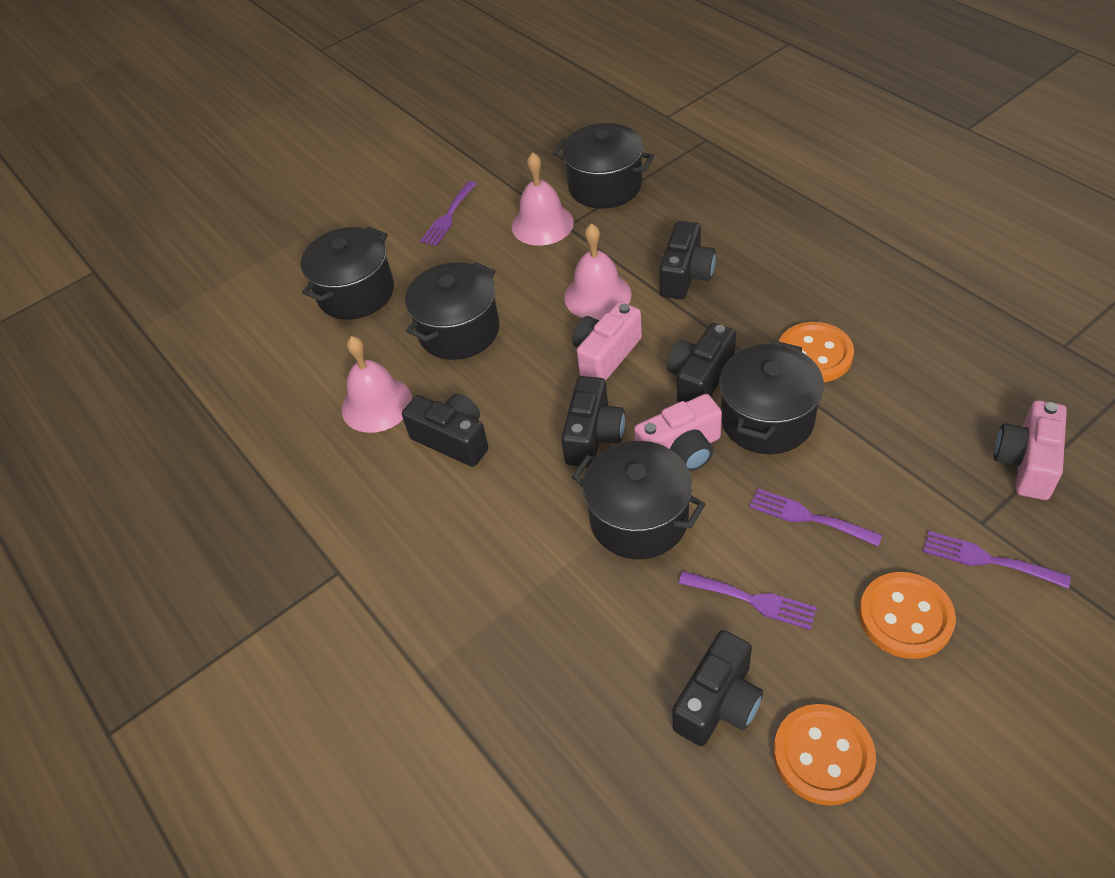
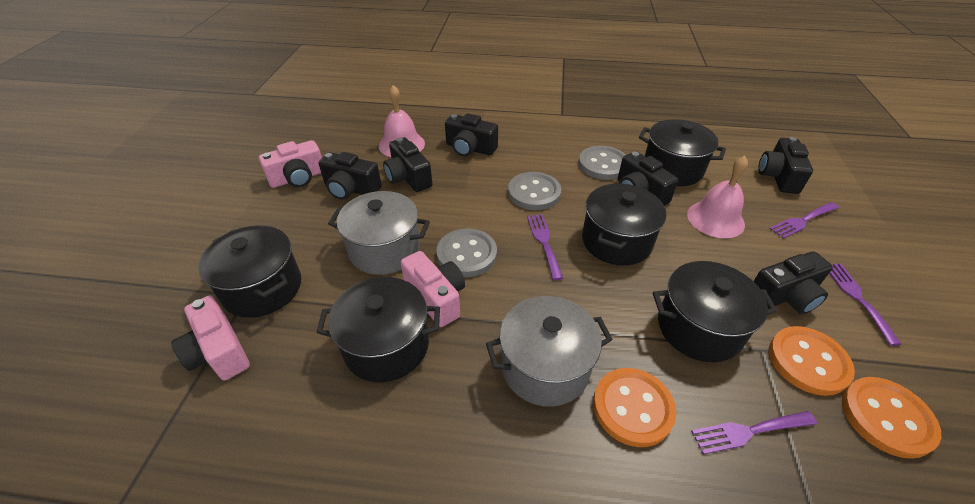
black camera: [402,394,489,467] [561,376,625,467] [659,221,716,299] [667,323,736,402] [673,630,763,746] = 5 -> [319,152,382,200] [383,137,432,192] [445,113,498,156] [618,151,678,206] [754,251,833,314] [758,137,813,194] = 6
grey button: none = 0 -> [436,228,497,277] [508,172,561,210] [579,146,626,180] = 3
grey pot: none = 0 -> [328,191,430,275] [486,296,613,407] = 2
pink bell: [341,336,412,433] [512,152,574,246] [564,223,631,320] = 3 -> [379,85,425,157] [687,156,748,238] = 2

